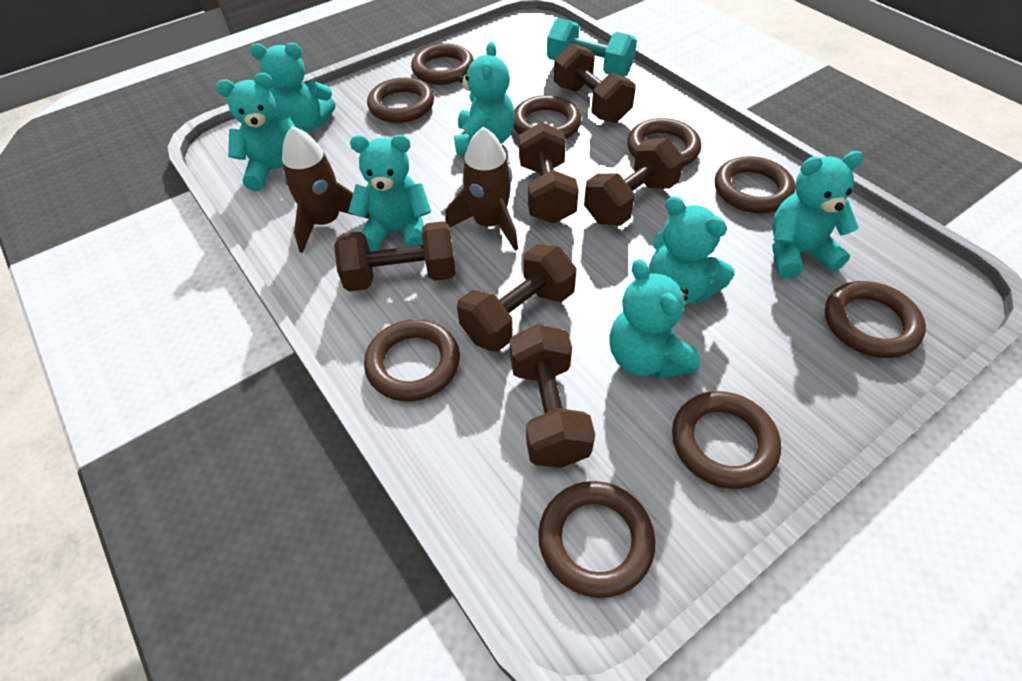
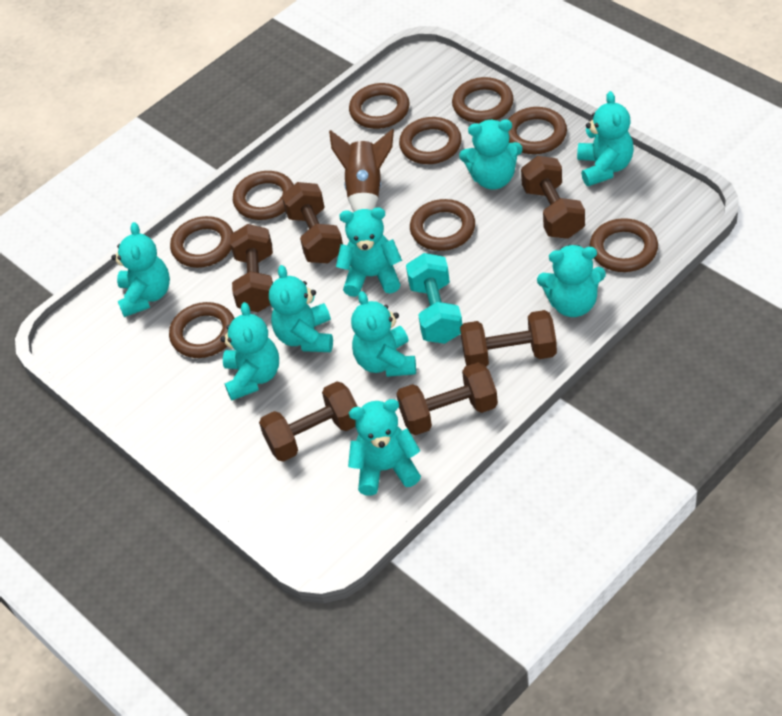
brown rocket: [282,126,370,253] [445,127,518,251] = 2 -> [329,129,394,212] = 1
turquoise teddy bear: [216,73,295,191] [250,43,335,133] [348,135,431,251] [454,42,515,155] [609,259,700,379] [649,196,735,305] [772,151,863,279] = 7 -> [111,222,170,317] [220,302,279,401] [269,265,333,352] [336,207,402,297] [348,399,421,496] [351,291,416,377] [459,119,523,190] [537,245,606,317] [577,91,634,186] = 9

